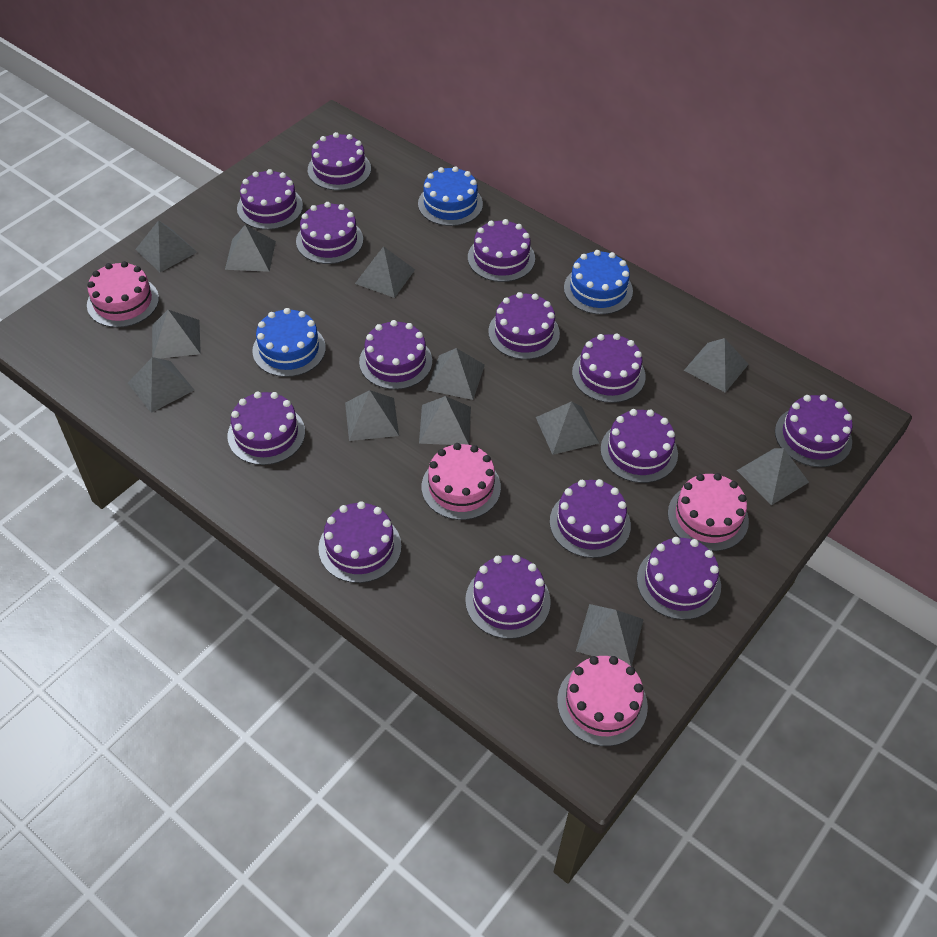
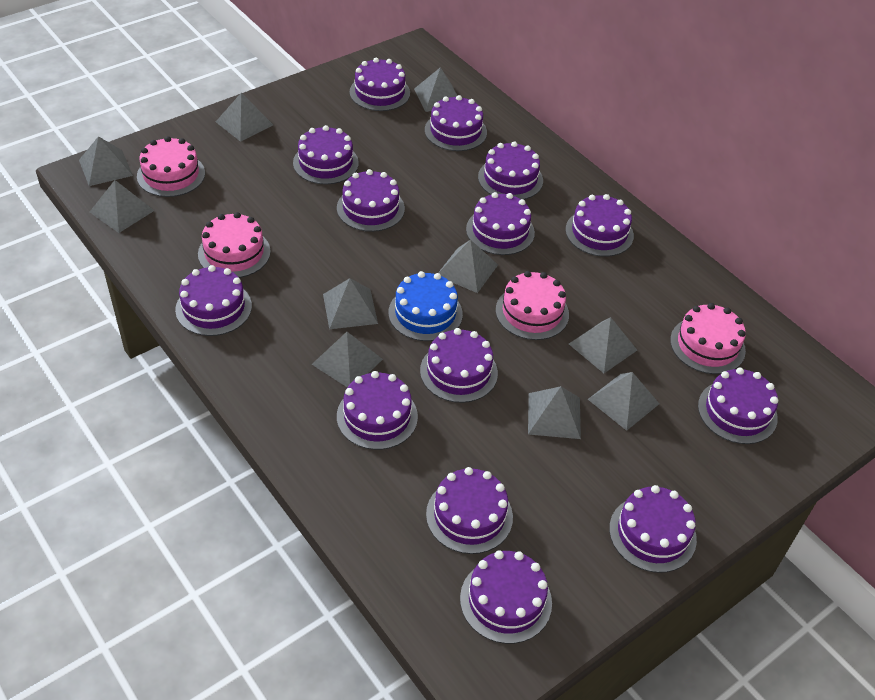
blue cake: [252,308,326,377] [418,166,483,226] [564,250,633,315] = 3 -> [388,271,463,341] = 1
grey pyramid: [128,357,194,413] [135,220,197,272] [152,310,201,359] [225,225,276,272] [345,390,399,441] [355,246,415,298] [419,396,471,445] [427,348,485,400] [536,402,599,455] [576,604,644,666] [684,338,749,393] [737,448,809,505] = 12 -> [79,136,133,186] [90,180,155,233] [216,93,273,142] [312,332,383,387] [323,278,378,329] [414,67,457,112] [438,240,498,293] [528,386,581,439] [569,317,637,373] [588,372,660,431] = 10

